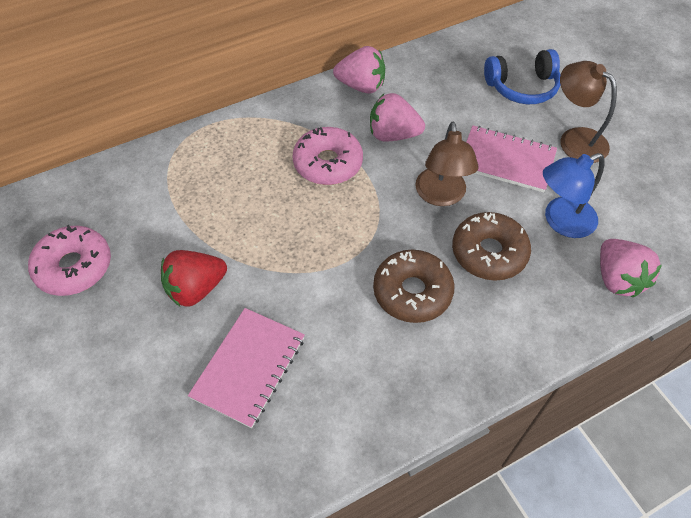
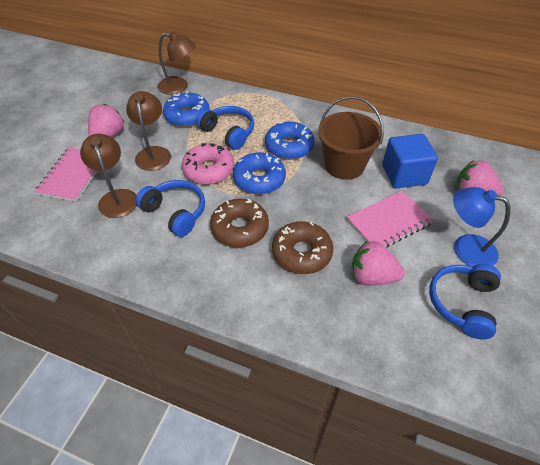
blue cube: none = 0 -> [382,134,438,189] = 1
blue donut: none = 0 -> [163,91,210,127] [233,152,286,194] [265,122,315,160] = 3
blue headphones: [484,49,561,104] = 1 -> [136,180,205,237] [196,106,254,150] [429,264,501,339] = 3
brown bucket: none = 0 -> [318,96,384,180] = 1
brown lamp: [415,122,479,206] [560,61,617,163] = 2 -> [80,134,137,218] [126,91,171,171] [157,32,196,95] = 3
pink donut: [28,225,111,296] [293,127,363,185] = 2 -> [182,143,234,184] = 1
red strawberry: [161,250,227,307] = 1 -> none = 0

